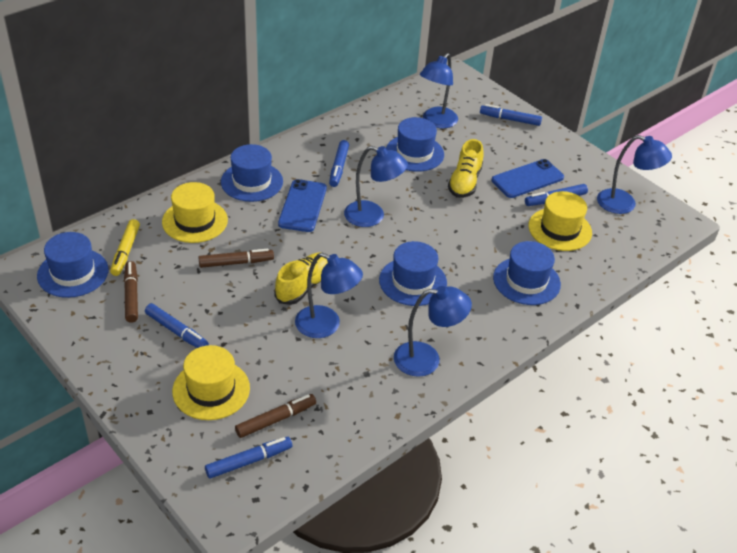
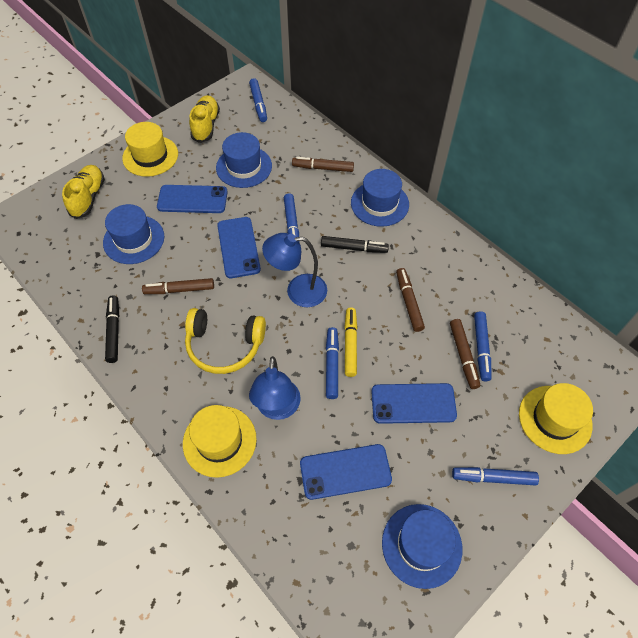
black marker: none = 0 -> [105,296,119,363] [321,236,389,253] = 2
blue hat: [37,232,109,298] [221,144,283,202] [379,241,447,306] [386,117,444,172] [493,241,561,305] = 5 -> [103,204,164,264] [216,132,272,188] [351,169,409,227] [382,504,463,589] = 4
blue lamp: [295,253,363,338] [344,146,408,227] [394,286,472,377] [420,53,458,128] [597,135,672,214] = 5 -> [249,356,301,420] [262,233,327,307] = 2
blue phone: [278,179,327,232] [492,159,564,198] = 2 -> [157,185,228,213] [217,217,261,278] [300,444,392,500] [371,383,457,424] = 4
brown marker: [124,261,138,323] [198,249,274,268] [235,394,316,438] = 3 -> [142,278,214,294] [292,157,354,172] [396,268,425,332] [450,319,480,389] = 4
yellow headphones: none = 0 -> [185,308,266,374] = 1

